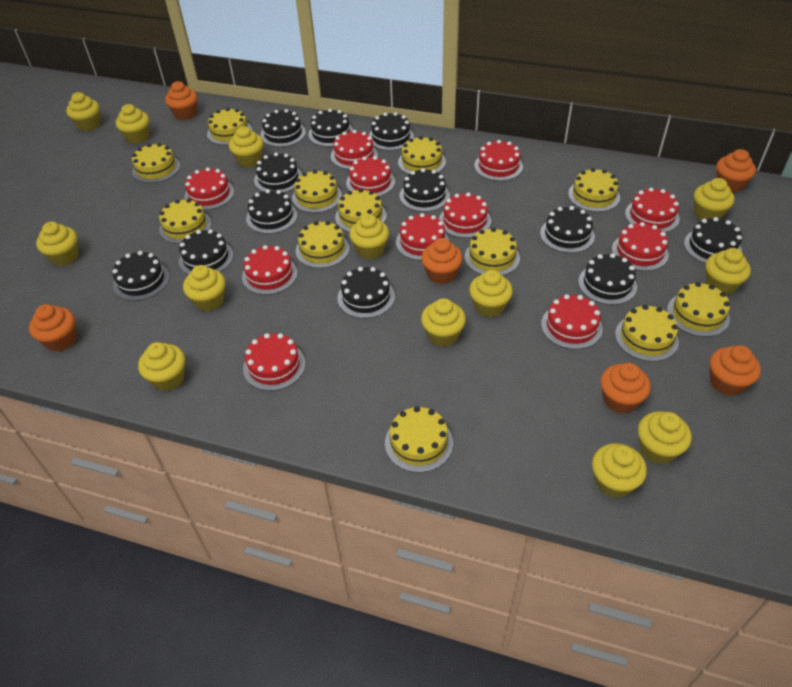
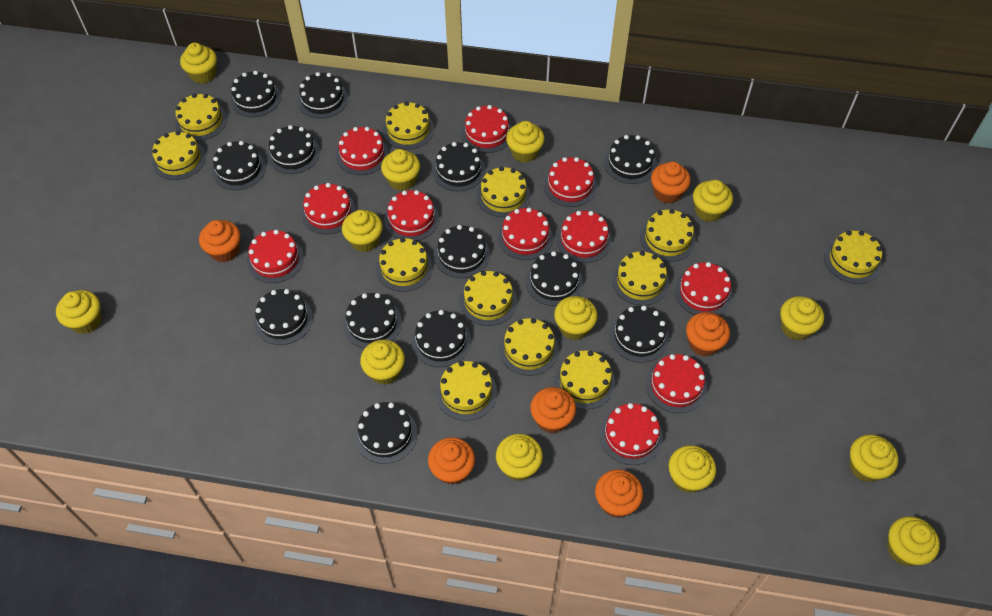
black cake: [112,251,170,301] [179,229,233,275] [246,189,298,234] [254,152,302,193] [260,109,306,147] [308,109,353,147] [337,267,395,318] [369,112,414,151] [400,168,450,212] [540,206,595,253] [578,253,637,305] [684,217,742,264] = 12 -> [212,141,266,190] [230,71,281,117] [254,289,313,345] [267,125,320,174] [298,72,348,118] [343,293,402,349] [354,402,417,464] [411,310,471,367] [432,142,485,191] [434,225,490,278] [526,251,583,306] [604,135,657,184] [609,306,669,362] = 13

